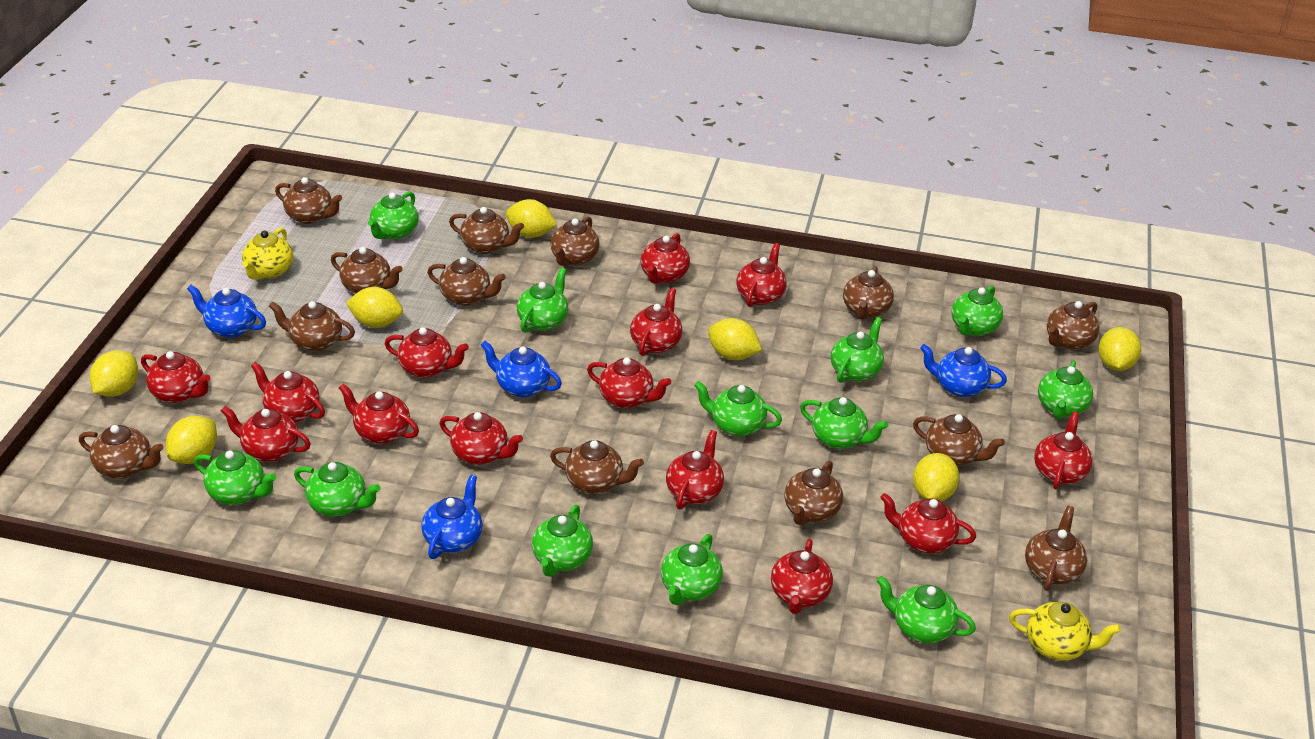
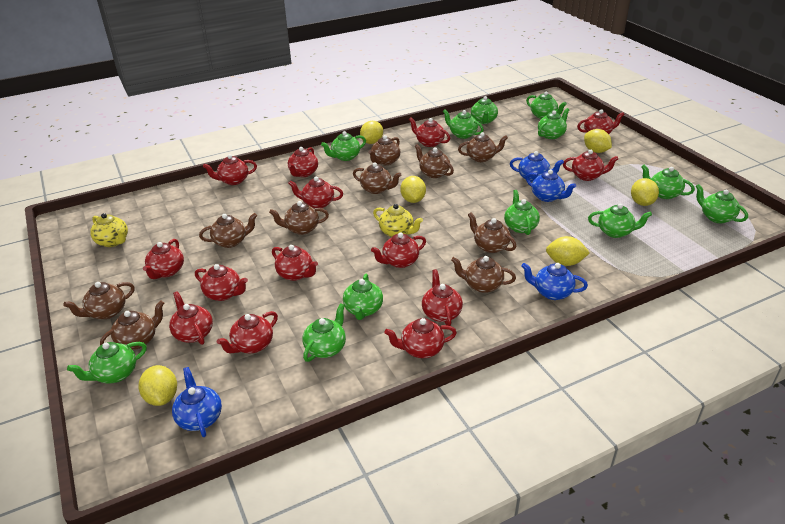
brown teapot: [79,425,164,479] [269,301,355,351] [275,177,342,224] [331,247,403,293] [427,257,506,306] [449,207,524,254] [550,217,600,266] [550,440,644,494] [784,461,843,525] [843,266,894,320] [913,414,1005,466] [1025,506,1087,591] [1047,301,1099,350] = 13 -> [63,282,135,319] [100,300,164,350] [199,213,257,248] [269,201,329,235] [353,162,401,194] [368,135,400,165] [415,144,454,178] [451,256,516,293] [458,132,508,162] [468,212,516,253] = 10
yellow lemon: [90,351,138,397] [166,416,217,464] [346,287,403,328] [506,199,557,238] [708,318,762,360] [913,453,959,501] [1098,327,1141,371] = 7 -> [139,365,177,406] [360,121,383,144] [400,176,426,203] [546,236,590,266] [584,129,612,153] [631,178,659,206] = 6

